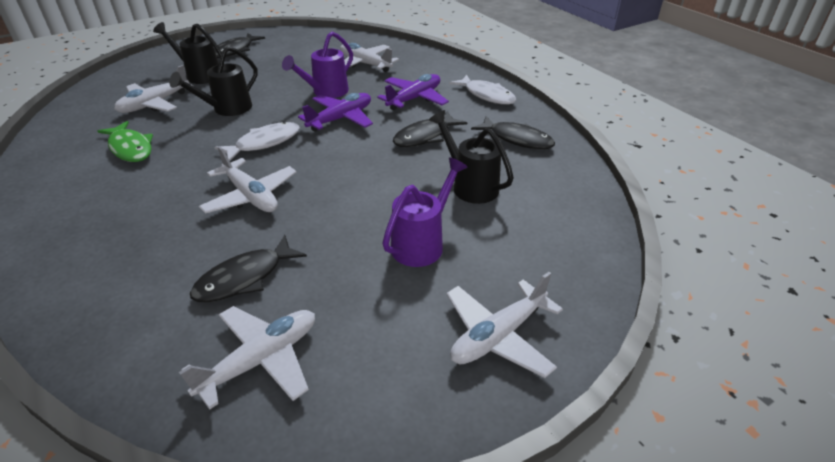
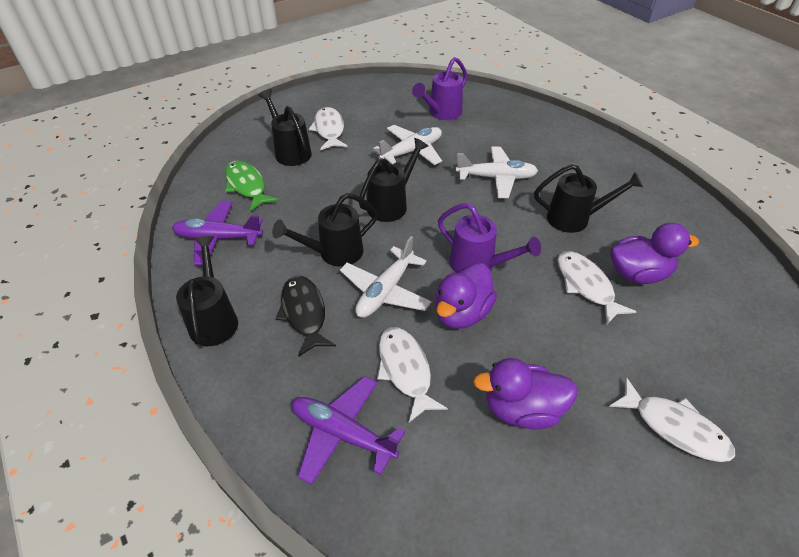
black fish: [190,235,307,303] [214,33,265,58] [393,112,467,147] [471,116,555,149] = 4 -> [276,275,336,357] = 1
black watering can: [153,22,222,84] [169,46,258,116] [429,110,514,204] = 3 -> [176,236,238,346] [258,89,312,166] [272,193,378,267] [359,138,428,222] [534,164,643,233] = 5
purple duck: none = 0 -> [435,263,497,329] [473,358,578,429] [610,223,699,284] = 3
white fish: [214,122,300,161] [449,75,516,104] = 2 -> [308,107,347,150] [377,327,448,422] [557,251,637,324] [609,377,735,462] = 4
white plane: [114,65,193,113] [179,306,315,410] [199,146,296,214] [340,43,399,72] [446,272,563,378] = 5 -> [340,236,432,318] [373,125,442,165] [456,147,538,198] = 3

